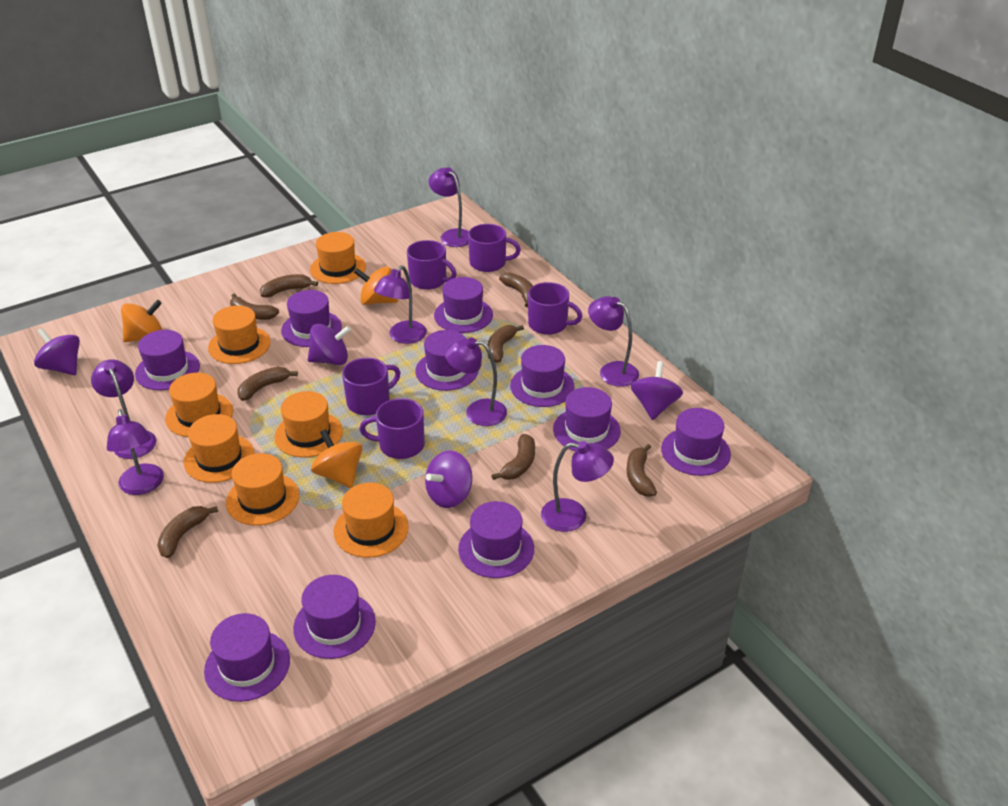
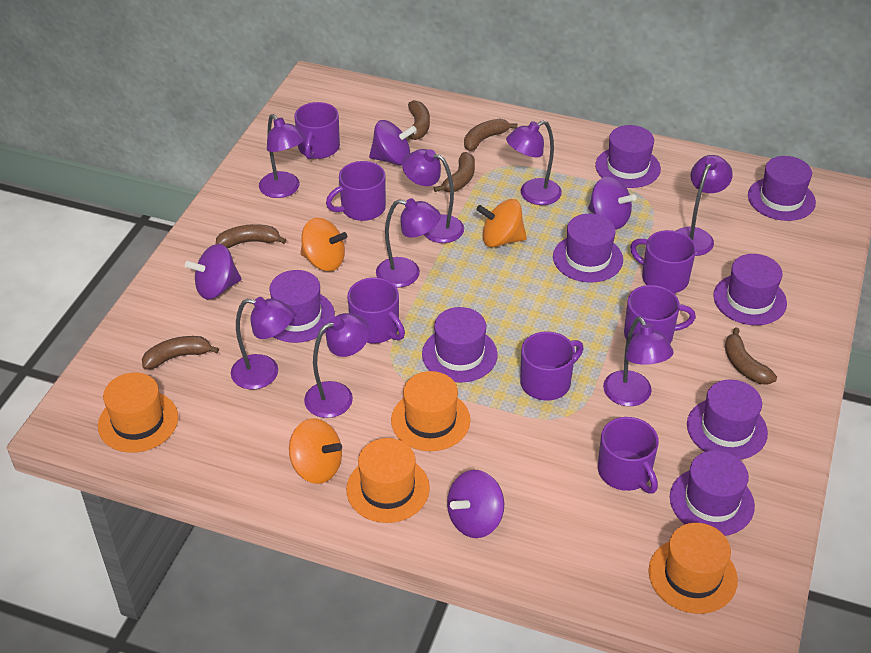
brown banana: [157,506,218,558] [230,293,279,320] [237,367,298,401] [260,274,318,297] [488,325,524,363] [491,434,535,480] [499,272,533,307] [626,444,657,497] = 8 -> [142,336,219,370] [216,224,286,248] [406,100,430,141] [434,152,475,192] [464,119,517,151] [725,327,777,385] = 6
orange hat: [165,373,233,437] [184,414,255,483] [208,305,271,364] [226,453,299,526] [274,391,343,458] [310,232,366,284] [333,483,409,558] = 7 -> [98,372,178,453] [346,438,430,523] [391,371,471,451] [649,523,738,614] = 4
purple hat: [135,330,200,390] [204,613,290,702] [281,290,342,347] [293,575,376,659] [415,330,479,391] [434,277,493,333] [458,501,534,578] [510,345,575,407] [553,387,621,451] [661,408,731,476] = 10 -> [269,270,335,343] [422,307,498,383] [553,214,623,283] [595,125,661,188] [670,450,755,536] [687,380,768,460] [713,254,787,325] [748,156,816,221] = 8
purple lamp: [91,359,157,459] [107,409,164,495] [374,265,427,344] [429,167,469,247] [444,337,507,426] [541,441,614,532] [588,296,639,387] = 7 -> [231,297,294,389] [259,114,305,198] [304,313,370,418] [376,198,441,288] [402,149,464,243] [506,120,562,205] [603,317,674,406] [676,155,733,256] = 8
purple mug: [342,357,401,415] [359,398,425,459] [407,240,457,290] [468,224,521,272] [528,282,582,335] = 5 -> [294,102,340,159] [326,161,386,221] [347,277,405,344] [520,331,583,401] [598,417,659,493] [624,285,696,344] [630,230,696,293] = 7

